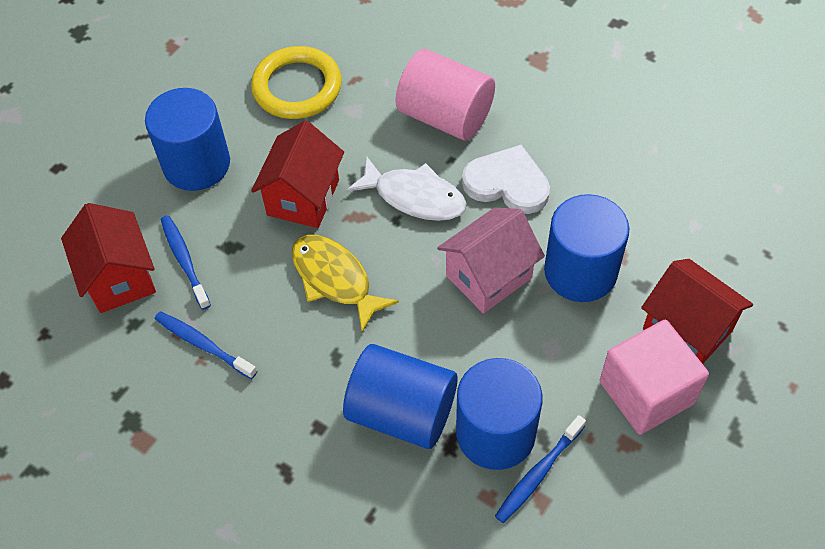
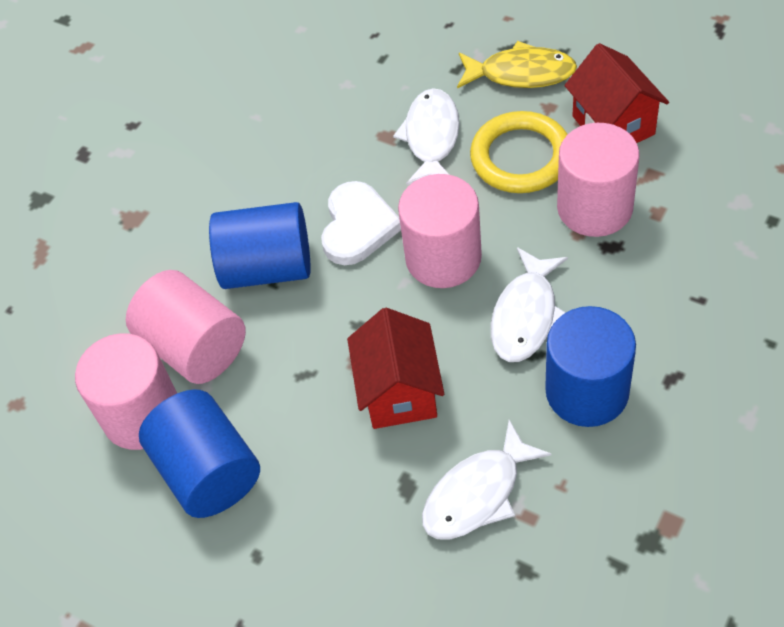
blue cylinder: [145,88,230,191] [343,344,457,449] [456,358,542,470] [544,194,629,302] = 4 -> [139,389,260,518] [209,202,311,289] [545,306,636,427] = 3
blue toothbrush: [155,311,257,379] [160,215,211,310] [495,415,586,523] = 3 -> none = 0
pink cube: [600,320,709,435] = 1 -> none = 0
pink cylinder: [395,49,495,141] = 1 -> [75,333,177,450] [126,270,246,384] [398,174,482,288] [557,123,640,237] = 4
pink house: [437,208,545,314] = 1 -> none = 0
red house: [61,203,156,313] [251,120,344,228] [641,259,753,364] = 3 -> [347,308,444,429] [565,43,669,143] = 2
white fish: [346,156,467,221] = 1 -> [393,88,460,185] [422,420,552,540] [490,247,568,362] = 3

